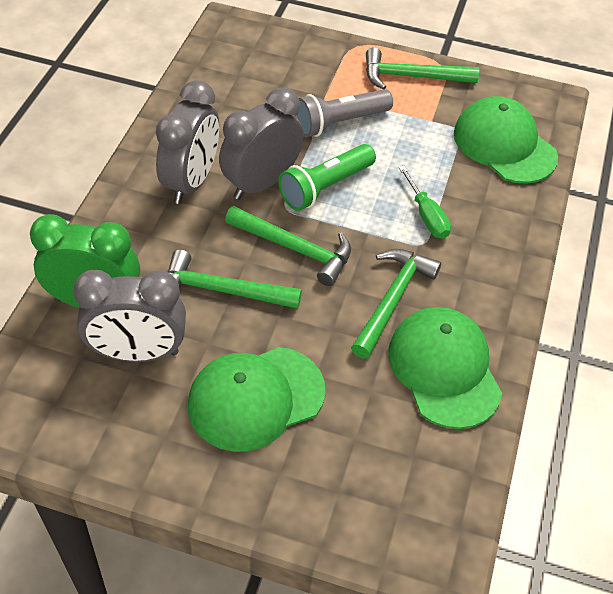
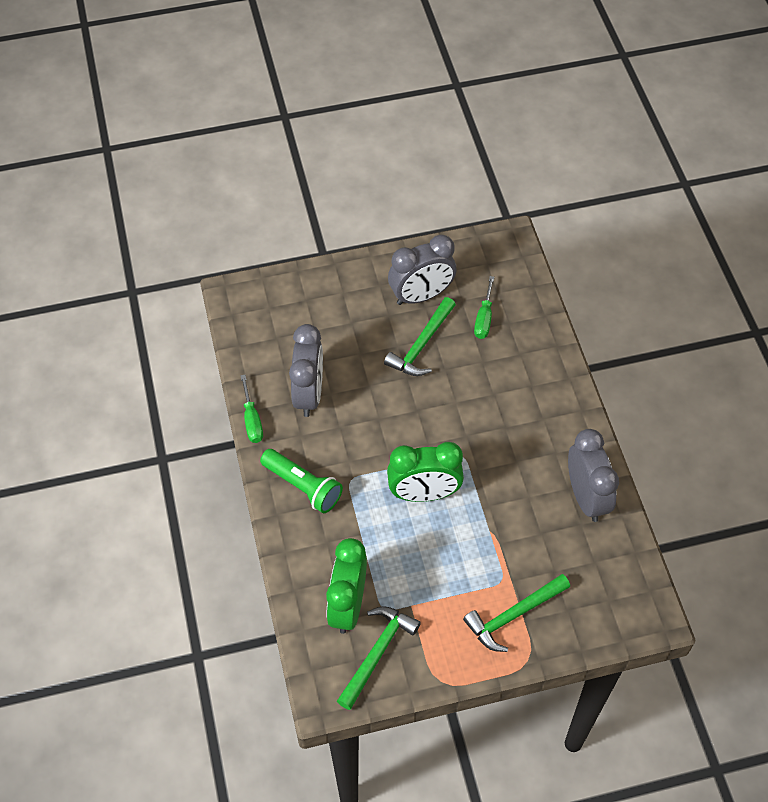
green cap: [188,347,325,452] [388,307,502,429] [454,96,558,184] = 3 -> none = 0
green clock: [30,214,140,308] = 1 -> [326,538,367,634] [387,442,464,502] = 2
green hammer: [168,249,302,309] [225,206,351,286] [351,249,441,359] [366,47,479,89] = 4 -> [337,606,421,710] [384,297,456,376] [463,574,570,652] = 3
green screwdriver: [398,166,451,239] = 1 -> [240,375,263,443] [474,276,494,339] = 2
grey flashlight: [295,89,393,137] = 1 -> none = 0

